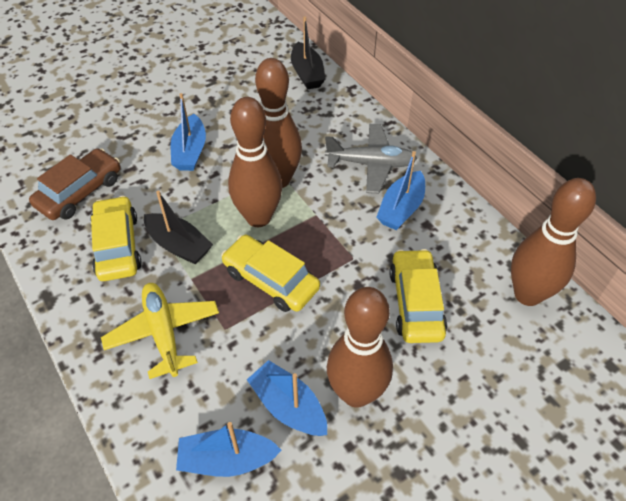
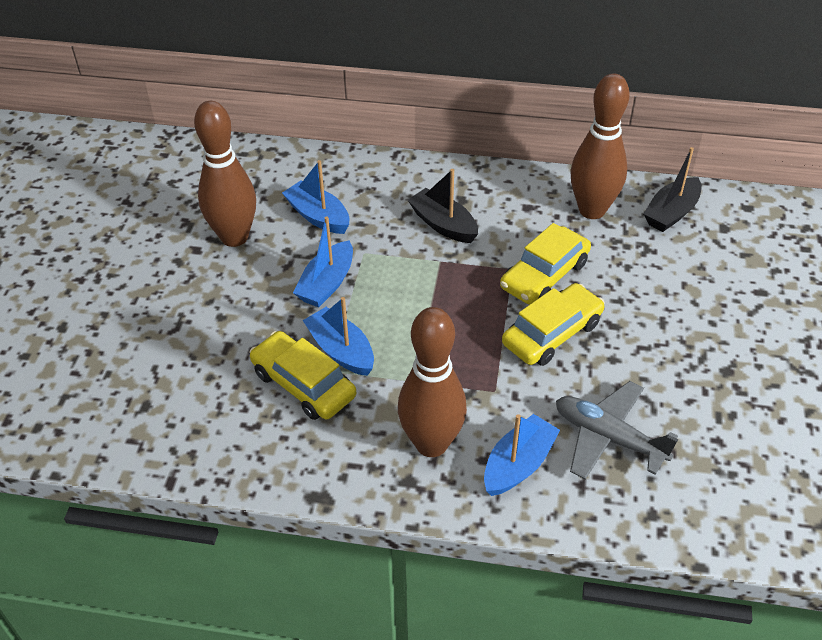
brown bowling pin: [228,97,282,227] [255,58,302,188] [327,287,393,408] [511,178,596,306] = 4 -> [194,101,256,247] [398,307,467,457] [571,73,630,219] = 3
brown car: [29,148,121,220] = 1 -> none = 0
yellow plane: [101,283,219,379] = 1 -> none = 0

